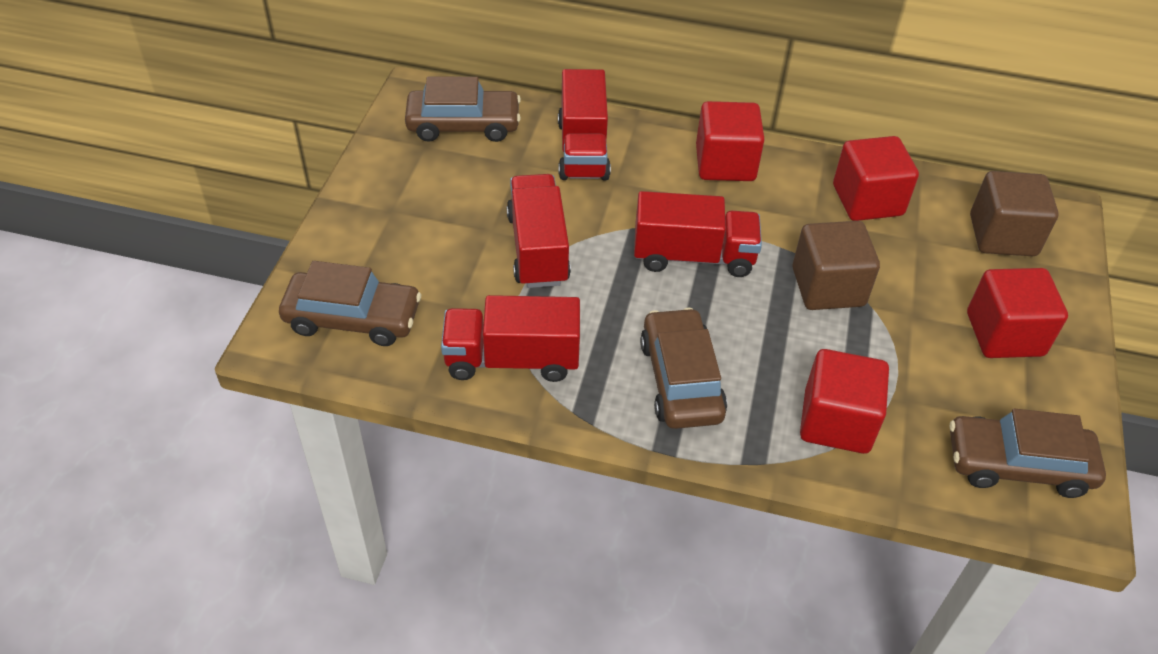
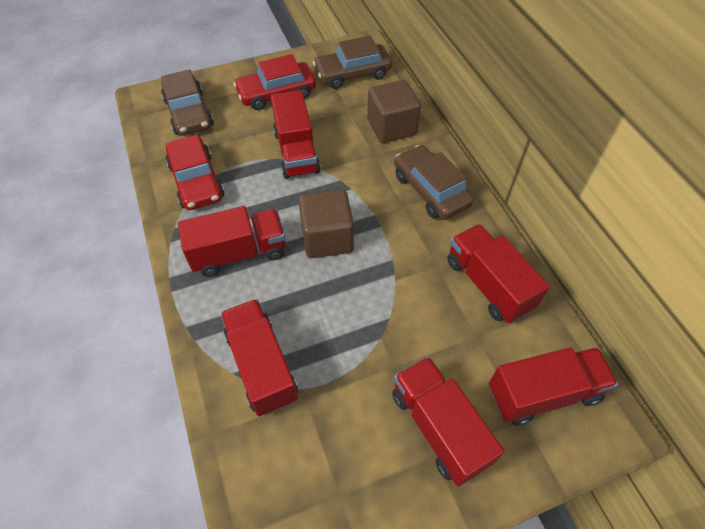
brown car: [279,261,421,346] [405,76,521,142] [640,308,727,429] [949,408,1106,498] = 4 -> [161,69,214,136] [313,36,392,89] [394,145,474,220] = 3
red car: none = 0 -> [166,135,224,210] [233,54,316,110] = 2
red cube: [696,101,765,181] [800,349,889,454] [833,136,919,221] [967,268,1068,358] = 4 -> none = 0
red truck: [441,295,580,382] [507,174,571,288] [558,69,611,180] [634,191,762,277] = 4 -> [178,206,286,277] [221,299,298,417] [271,90,321,179] [392,356,504,487] [447,224,550,323] [489,347,618,426] = 6

